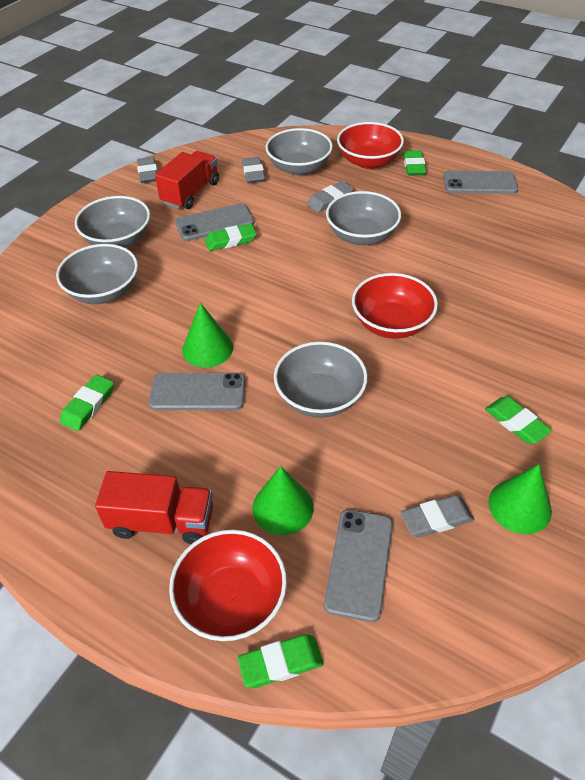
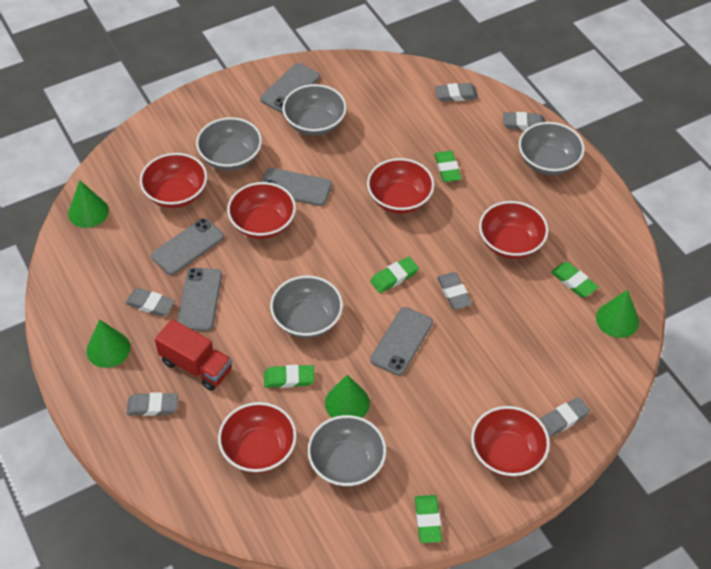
green cone: [182,303,233,368] [252,466,314,535] [488,464,552,534] = 3 -> [68,180,109,228] [86,319,130,368] [325,374,370,418] [596,290,639,338] = 4
grey eraser: [137,157,158,183] [242,157,265,183] [307,181,354,213] [400,495,474,537] = 4 -> [125,288,175,317] [126,392,178,416] [435,83,478,102] [437,272,472,310] [503,112,545,131] [540,397,590,438] = 6
grey phone: [149,373,245,410] [175,203,254,241] [324,510,393,622] [443,170,518,194] = 4 -> [151,218,224,275] [177,267,222,331] [260,63,320,113] [262,168,332,206] [370,307,433,376] = 5
red bowl: [169,529,287,641] [337,122,404,169] [352,273,438,339] = 3 -> [140,153,207,208] [218,402,297,473] [227,182,296,239] [367,158,434,214] [471,406,550,477] [479,201,549,259] = 6
red truck: [95,471,213,544] [155,151,219,209] = 2 -> [155,319,232,391] = 1

